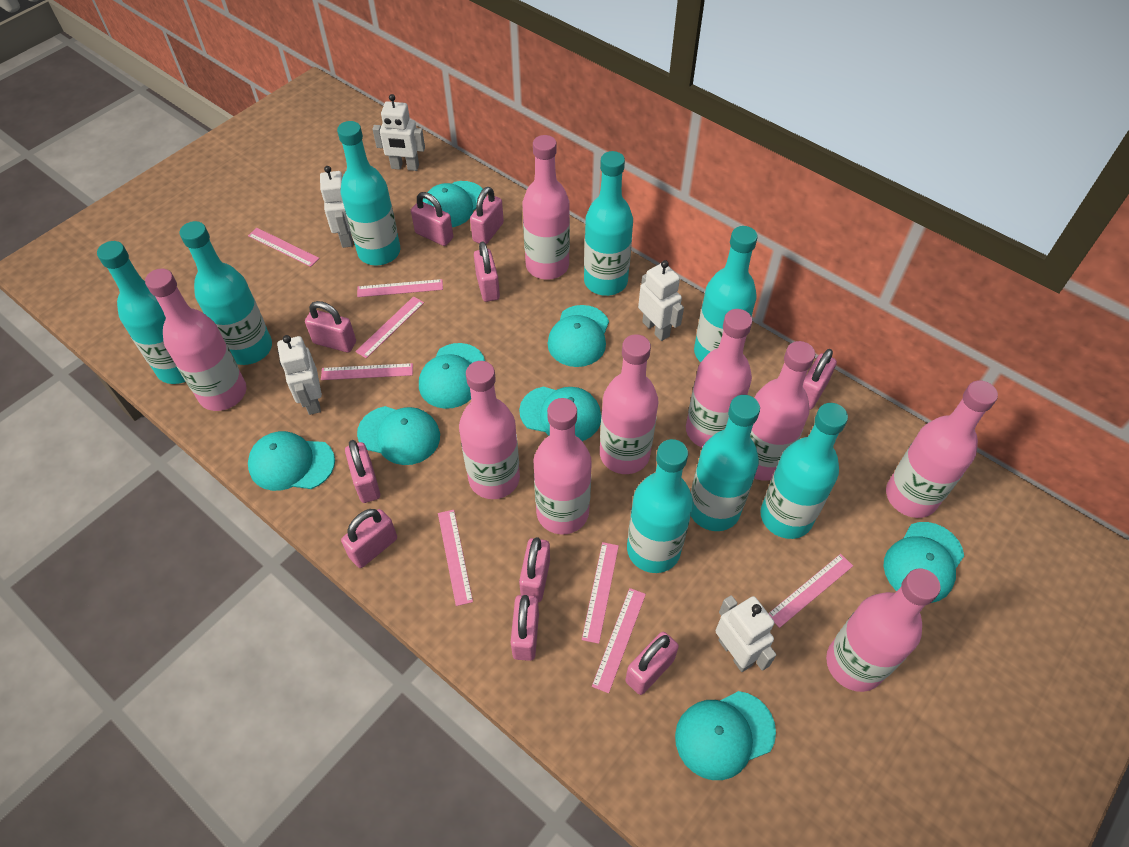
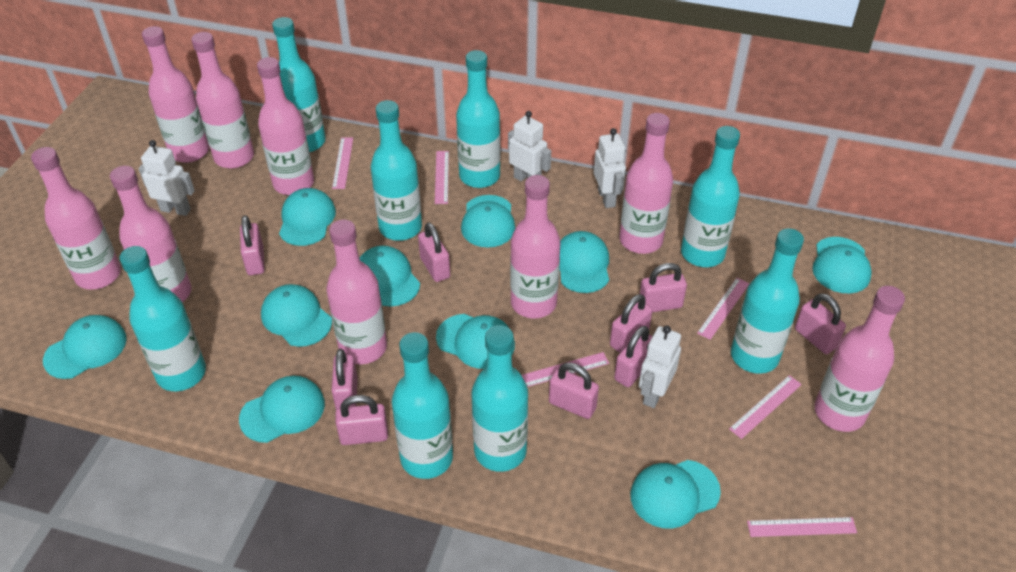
pink padlock: [305,301,356,352] [341,509,397,568] [345,440,380,503] [411,192,453,246] [470,187,504,244] [474,241,500,302] [511,595,539,661] [519,537,550,602] [626,632,679,695] [803,349,837,409] = 10 -> [240,215,265,275] [331,349,358,409] [336,395,388,445] [418,222,450,282] [549,363,599,419] [610,294,652,353] [614,326,652,387] [640,263,687,312] [795,293,846,354] = 9
pink ruler: [248,228,319,267] [321,363,413,380] [355,296,424,358] [357,279,443,297] [438,510,473,606] [582,542,619,644] [592,588,646,693] [768,554,853,628] = 8 -> [332,137,353,189] [435,151,449,204] [521,352,609,387] [697,278,750,340] [729,375,802,439] [747,517,857,537] = 6
turquoise cap: [248,431,335,491] [357,406,440,465] [419,343,485,409] [423,181,486,227] [519,387,601,441] [548,305,609,367] [675,691,776,780] [884,522,964,603] = 8 -> [43,315,127,379] [239,376,325,443] [261,284,332,347] [279,188,336,246] [360,246,420,306] [436,314,515,369] [461,195,515,247] [559,231,609,293] [630,460,721,529] [812,237,872,293] = 10
white robot: [277,335,322,415] [320,166,353,248] [372,94,425,171] [638,260,684,341] [715,595,776,672] = 5 -> [139,140,195,216] [508,111,551,181] [594,128,626,208] [639,325,681,408] = 4

